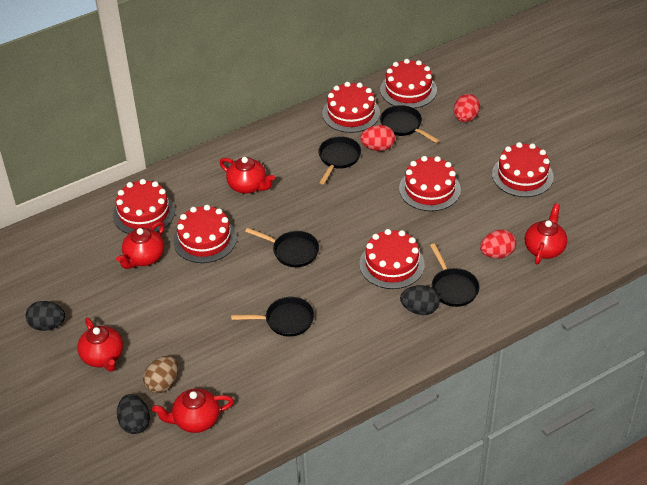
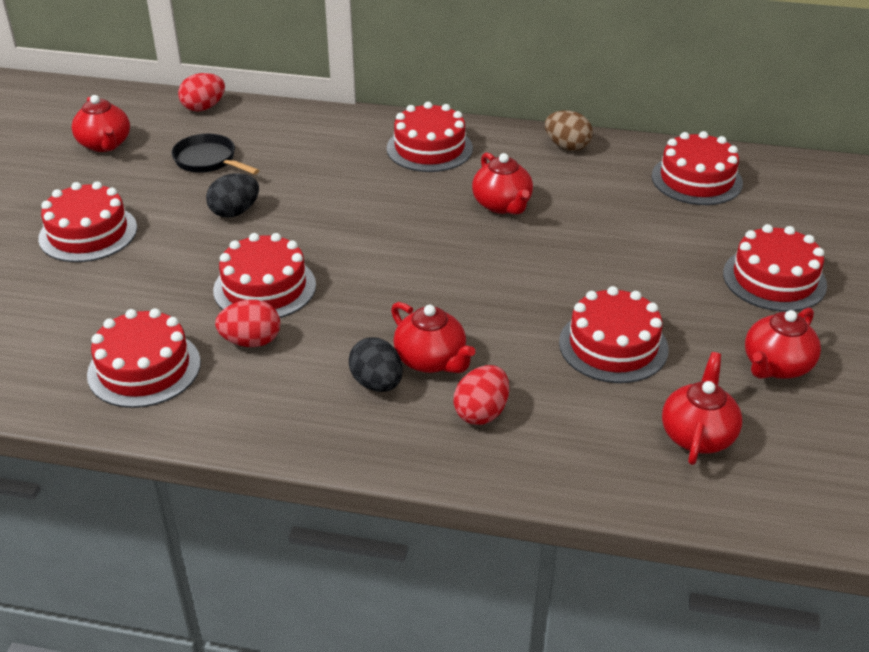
black egg: [26,301,65,331] [117,394,150,434] [400,285,440,315] = 3 -> [206,173,259,218] [349,337,403,392] = 2
black pan: [231,297,314,337] [245,228,319,267] [318,136,361,184] [380,105,439,143] [430,244,479,307] = 5 -> [171,134,260,175] = 1

